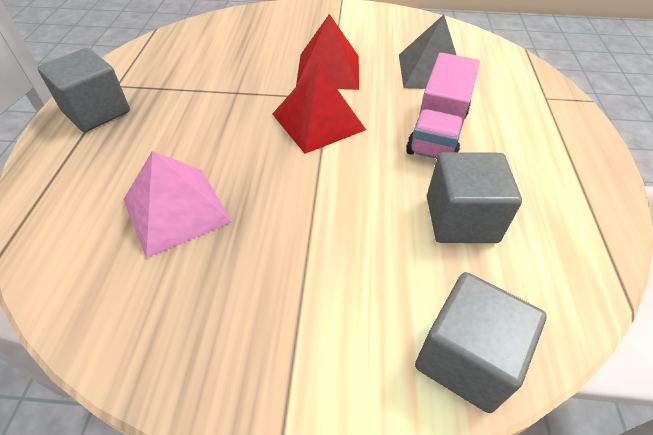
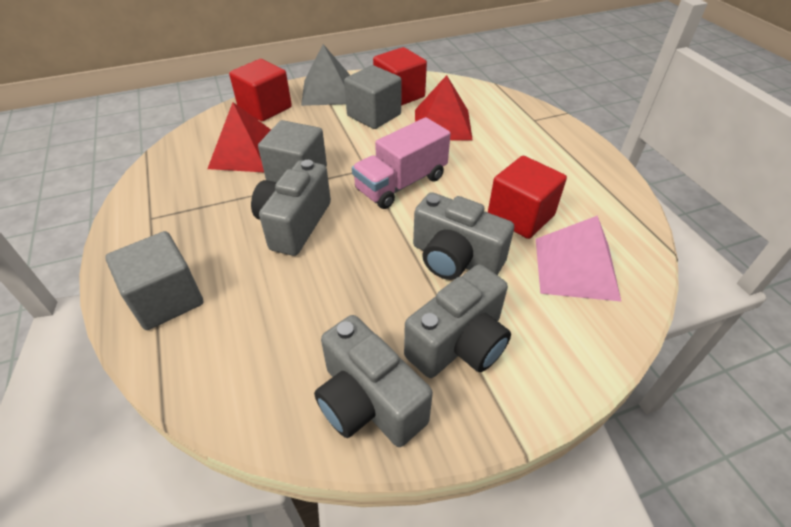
grey camera: none = 0 -> [251,160,331,256] [314,315,433,447] [404,264,511,378] [413,192,514,280] = 4
red cube: none = 0 -> [229,59,292,121] [373,47,427,106] [488,156,567,239] = 3

